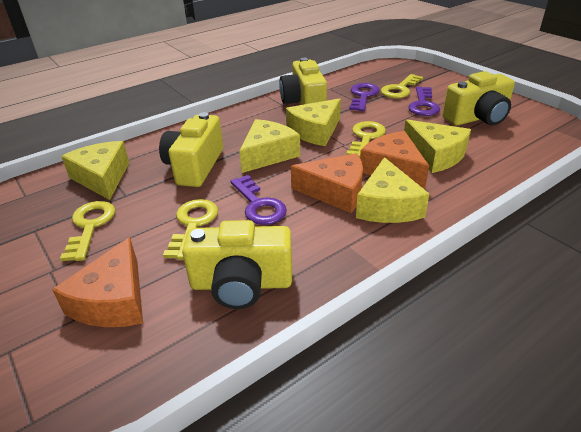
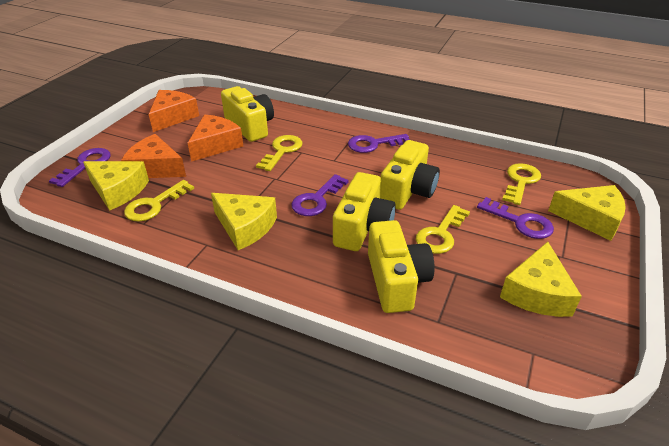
purple key: [230,175,287,225] [349,83,379,111] [408,87,440,116] = 3 -> [49,148,111,187] [291,174,349,216] [348,134,410,153] [477,197,554,239] = 4
yellow cheese: [61,141,129,200] [239,119,300,173] [286,98,341,146] [356,157,429,223] [404,120,471,173] = 5 -> [83,161,149,211] [211,193,277,250] [500,242,582,317] [548,185,626,241] = 4

